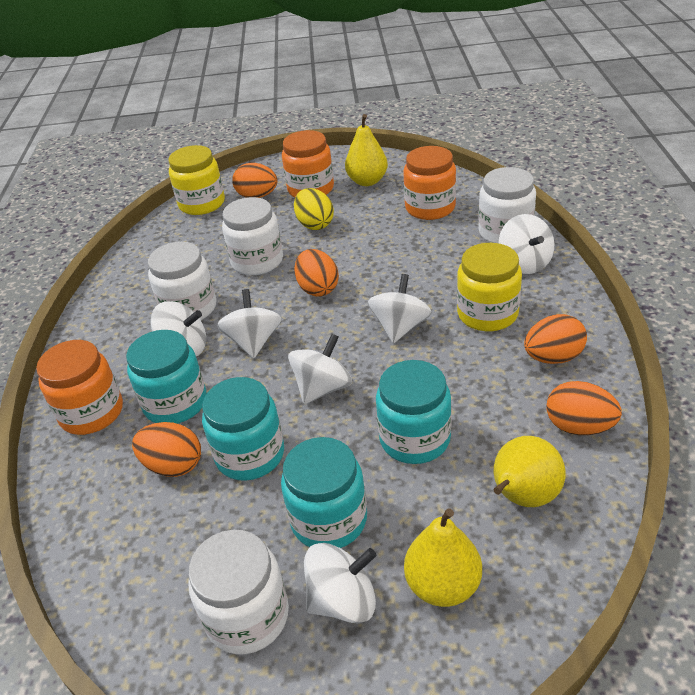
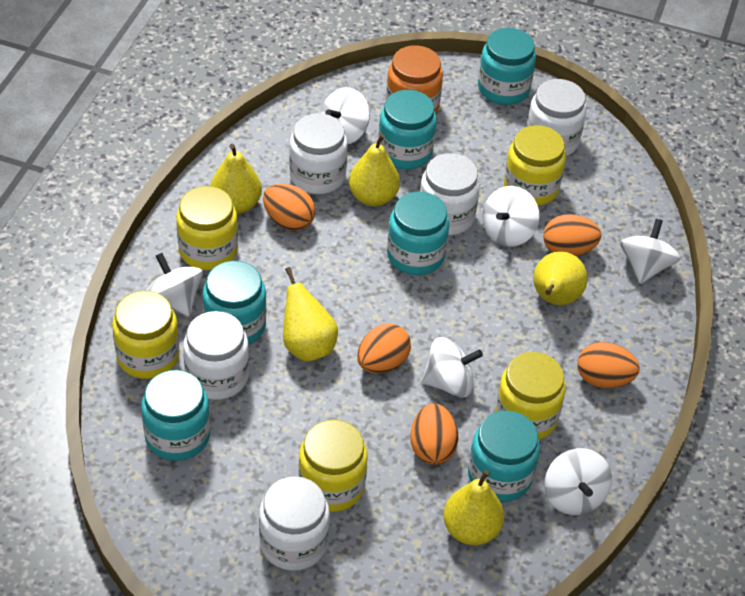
orange jar: [36,340,123,435] [282,130,334,197] [403,146,456,220] = 3 -> [386,45,443,114] = 1
turquoise jar: [126,330,207,424] [202,377,284,481] [281,437,367,548] [376,360,452,464] = 4 -> [141,370,210,461] [203,261,266,345] [378,90,437,169] [387,192,449,275] [468,410,540,502] [478,28,536,105] = 6
white jar: [148,242,217,320] [188,530,289,654] [222,197,283,275] [478,167,536,243] = 4 -> [183,311,249,400] [259,476,330,571] [289,113,348,194] [420,153,480,235] [527,79,586,156] = 5
yellow egg: [294,188,334,230] = 1 -> none = 0
yellow jar: [168,145,225,215] [457,243,522,331] = 2 -> [112,291,179,379] [176,186,238,270] [299,420,367,512] [495,352,566,440] [504,125,566,206] = 5
yellow pear: [345,114,388,186] [404,509,482,607] [494,436,566,507] = 3 -> [210,144,262,214] [283,267,338,362] [349,134,400,206] [443,470,504,545] [533,251,587,305] = 5

